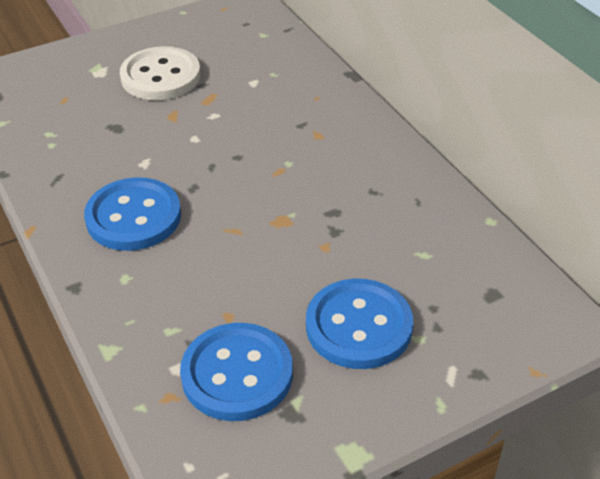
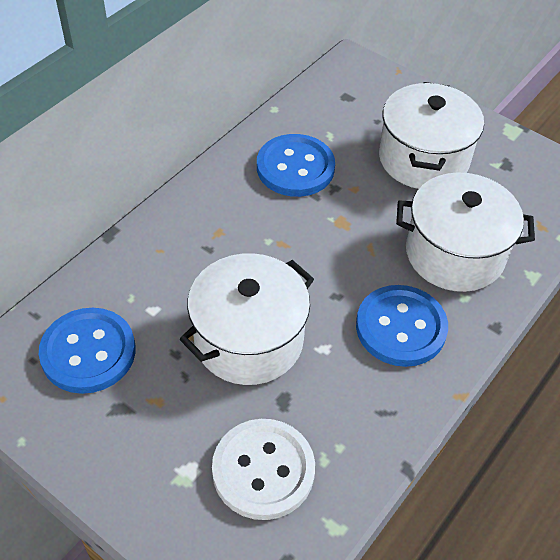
white pot: none = 0 -> [180,253,314,385] [379,82,484,189] [396,172,535,292] = 3

